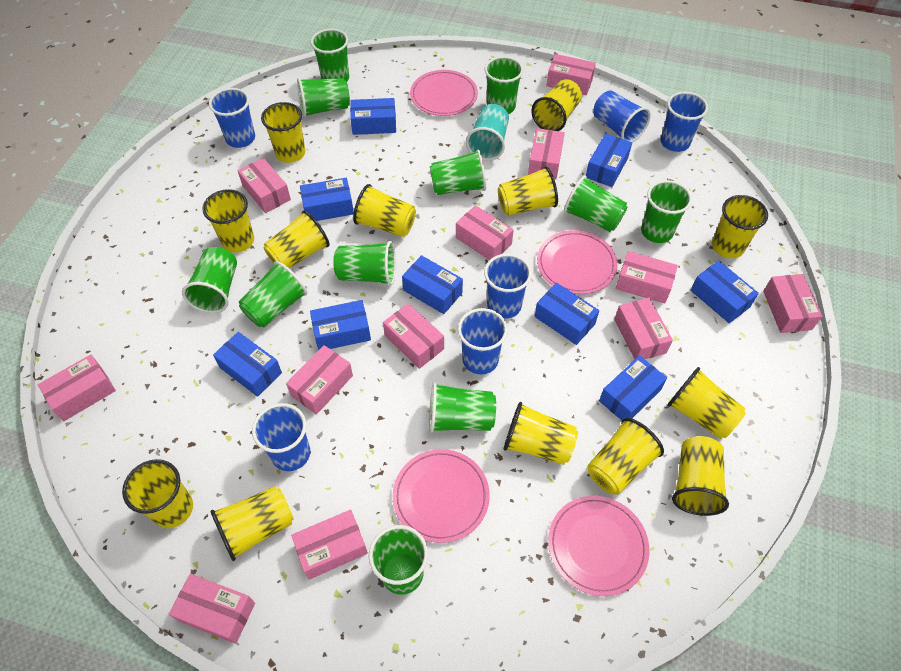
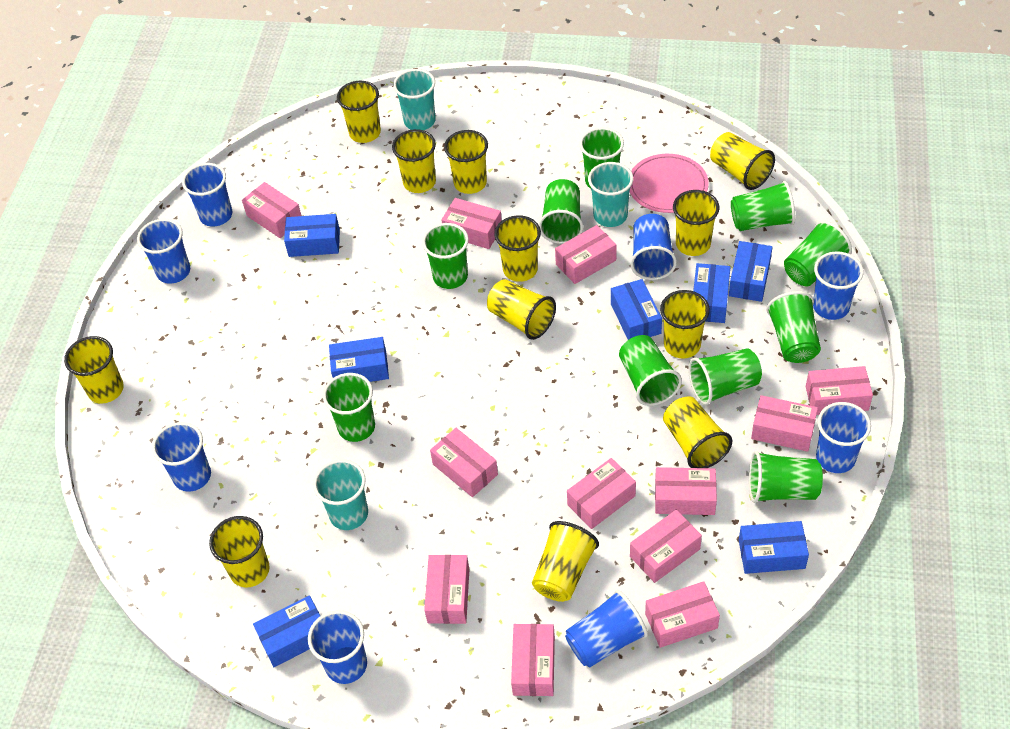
blue box: [213,332,282,397] [300,178,354,221] [310,300,371,350] [350,98,396,135] [402,255,463,314] [535,283,599,345] [586,133,632,187] [599,356,667,420] [691,261,759,323] = 9 -> [253,595,320,667] [284,214,340,257] [329,337,389,382] [611,279,662,340] [693,263,730,323] [729,241,773,302] [739,521,809,574] = 7
blue cup: [209,88,255,148] [252,403,310,471] [458,308,508,374] [484,254,532,319] [593,90,651,142] [661,92,708,152] = 6 -> [137,219,190,284] [152,422,211,492] [182,163,232,227] [308,610,367,684] [565,590,648,668] [630,214,677,280] [813,251,864,320] [816,402,871,473] = 8
green cup: [182,247,237,313] [239,261,307,327] [297,78,350,117] [311,29,349,81] [333,241,396,286] [369,525,428,595] [429,382,496,433] [430,149,486,195] [485,56,523,114] [564,175,627,232] [641,180,692,243] = 11 -> [323,373,375,442] [422,223,469,289] [539,179,583,244] [580,127,624,189] [619,335,682,406] [688,348,762,405] [731,181,795,231] [749,451,823,503] [766,291,821,363] [784,221,852,287] = 10
pink plate: [393,449,490,543] [410,70,478,116] [537,230,618,294] [548,496,649,596] = 4 -> [630,154,708,213] = 1
turquoise cup: [466,104,509,161] = 1 -> [313,459,368,530] [393,69,436,130] [588,162,633,227] = 3
yellow cup: [122,459,193,528] [202,189,254,253] [210,486,294,561] [261,102,306,163] [264,210,330,268] [353,184,416,237] [498,166,558,216] [504,402,578,465] [531,79,582,131] [587,418,664,495] [667,367,746,439] [672,436,729,516] [712,195,768,258] = 13 -> [64,336,124,404] [209,516,270,587] [337,81,381,143] [392,129,436,193] [444,130,488,194] [487,279,556,340] [494,215,541,282] [532,521,599,602] [660,290,710,359] [663,396,732,468] [673,190,719,256] [710,132,775,190] = 12

